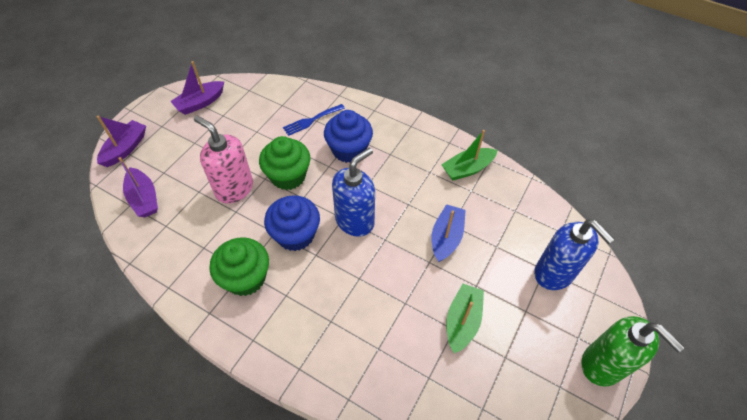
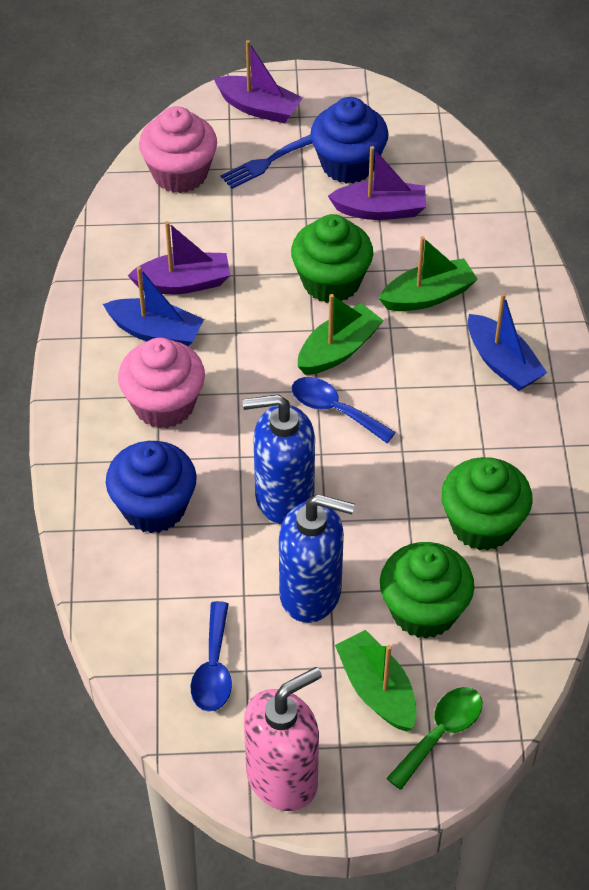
blue boat: [432,204,466,262] = 1 -> [103,266,204,346] [468,293,547,391] = 2
blue spoon: none = 0 -> [191,601,232,712] [292,377,396,443] = 2
green boat: [441,130,497,181] [446,284,484,353] = 2 -> [298,294,384,375] [335,630,416,731] [379,236,478,311] = 3
green cupcake: [209,237,269,296] [259,136,310,190] = 2 -> [291,214,373,303] [380,542,475,638] [441,457,533,551] = 3
green soap dispenser: [581,316,685,386] = 1 -> none = 0
green spoon: none = 0 -> [386,687,482,790] = 1
pink cupcake: none = 0 -> [118,338,205,428] [139,106,217,193] = 2

